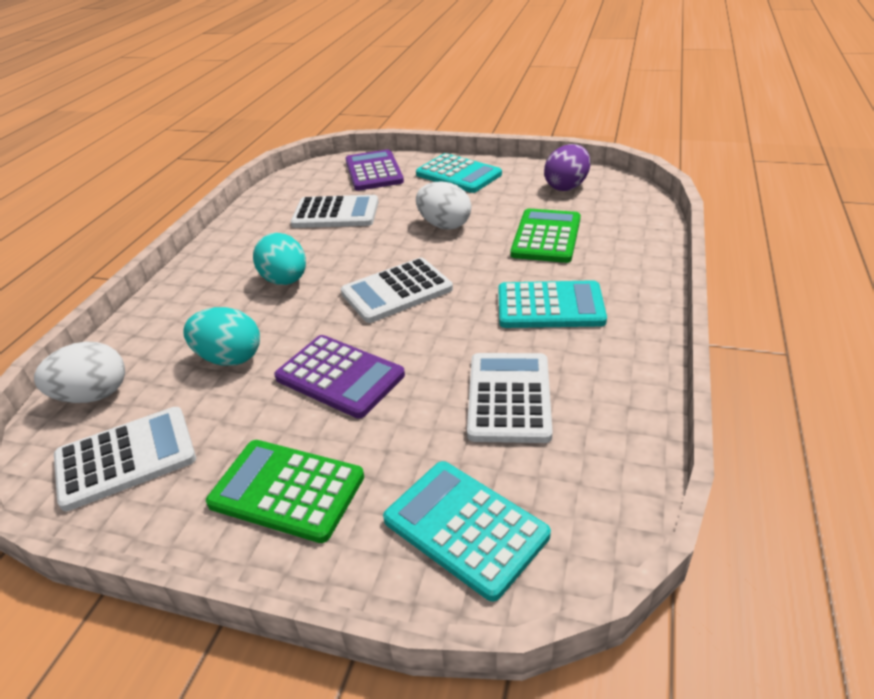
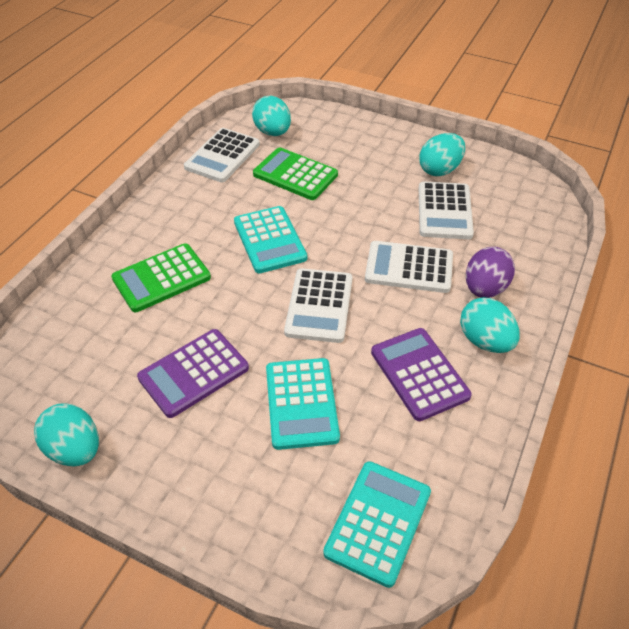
turquoise egg: [183,307,260,366] [253,233,306,285] = 2 -> [34,403,99,467] [252,96,291,136] [419,133,465,176] [460,297,520,353] = 4
white egg: [34,342,125,403] [416,182,471,230] = 2 -> none = 0

